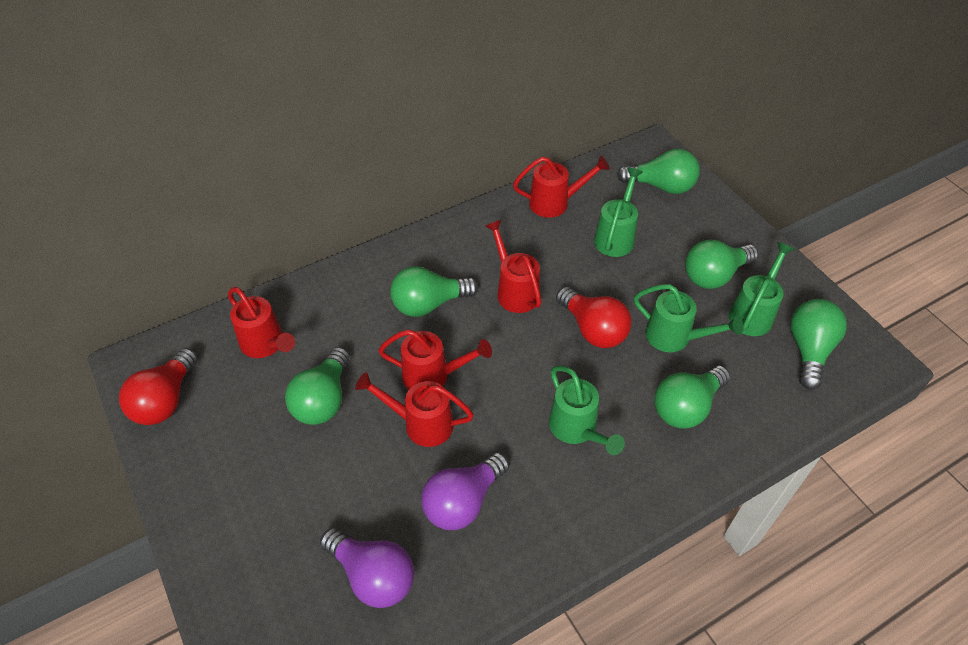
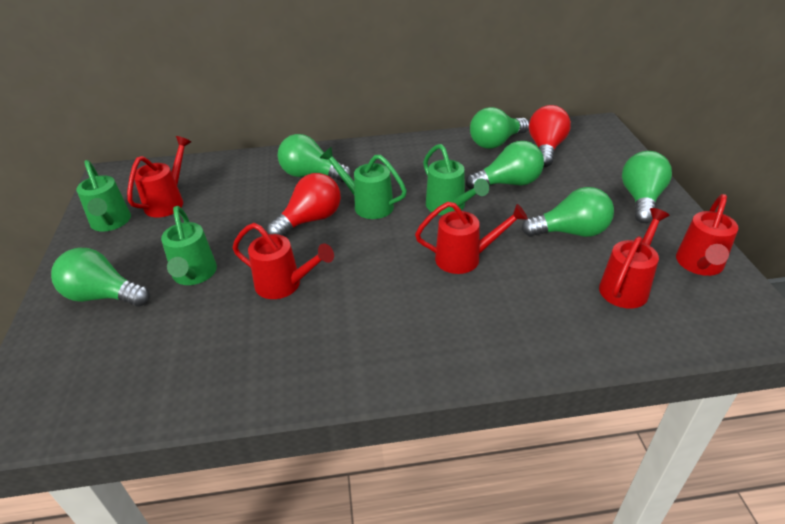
purple light bulb: [320,528,414,608] [421,452,509,530] = 2 -> none = 0

